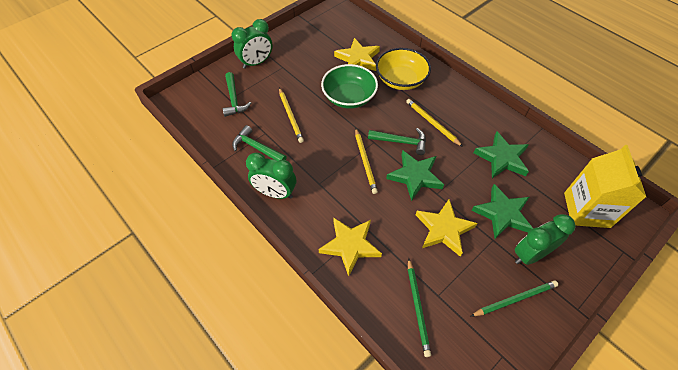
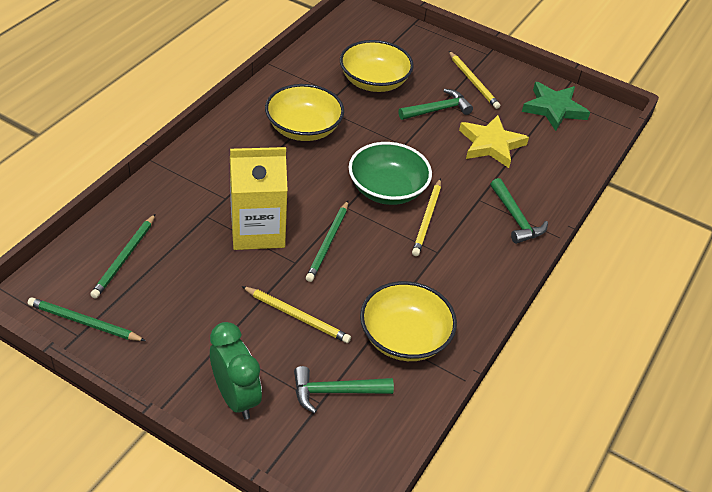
green clock: [232,19,273,69] [246,153,296,199] [515,214,576,265] = 3 -> [210,322,262,419] = 1
green pencil: [408,258,431,357] [471,280,558,316] = 2 -> [28,297,146,341] [90,214,155,299] [306,201,348,282] = 3
green star: [386,150,444,201] [471,184,533,239] [474,132,529,178] = 3 -> [522,82,590,131] = 1
yellow bowl: [376,48,431,90] = 1 -> [265,84,344,141] [340,40,414,92] [360,281,457,361] = 3
yellow star: [319,217,382,276] [334,38,380,71] [416,199,477,257] = 3 -> [459,115,529,168] = 1

